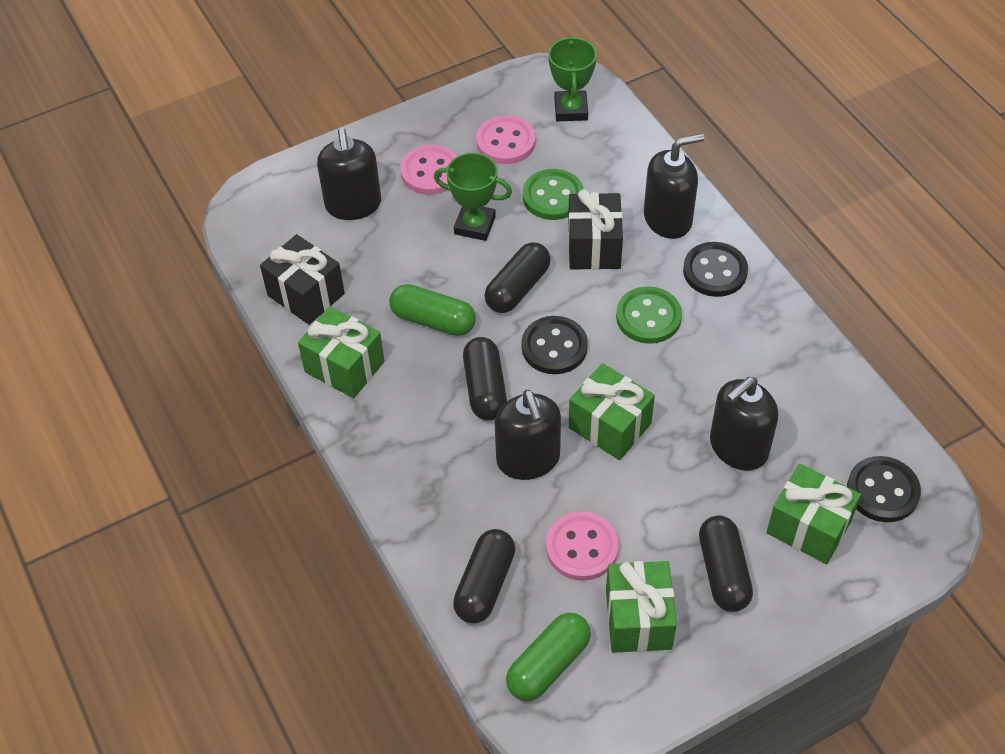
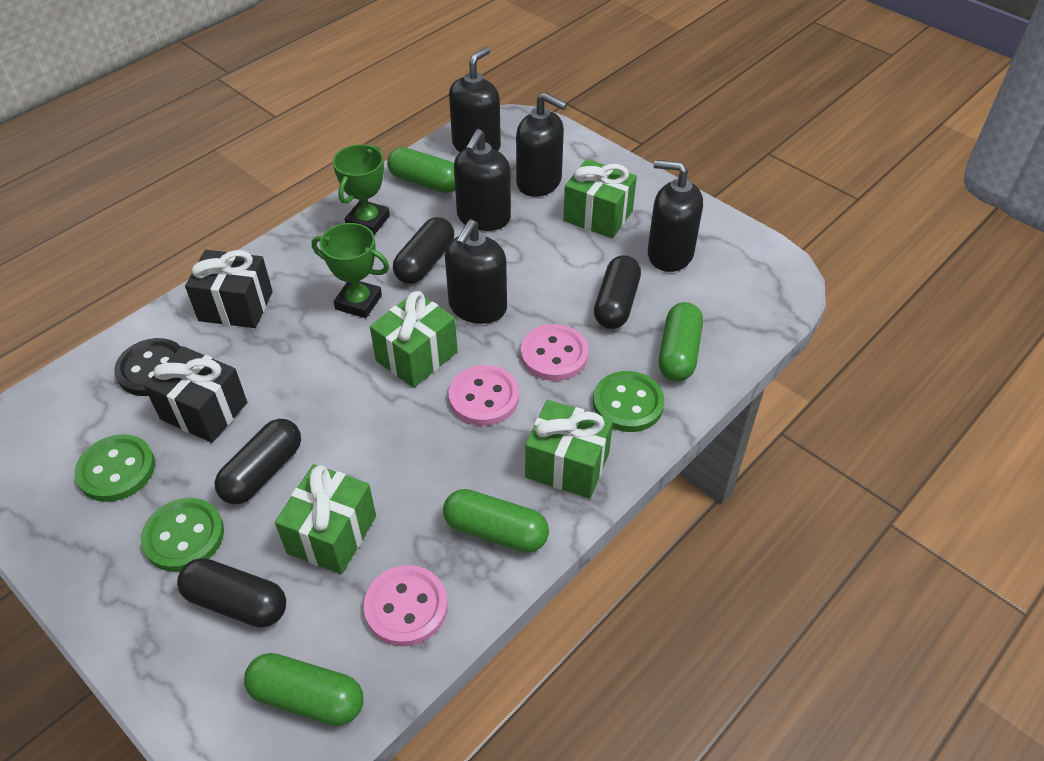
black button: [521,316,588,374] [683,242,748,297] [847,456,921,522] = 3 -> [114,338,181,396] = 1
black soap dispenser: [317,128,381,220] [495,390,561,480] [644,133,705,239] [710,377,778,471] = 4 -> [445,220,507,324] [449,47,501,152] [454,129,511,231] [516,93,567,197] [648,160,703,272] = 5
green button: [523,169,584,220] [616,286,682,344] = 2 -> [75,434,155,502] [141,498,224,572] [593,371,665,432] = 3
green capsule: [390,284,476,336] [506,613,591,701] = 2 -> [244,653,364,726] [387,147,455,193] [443,489,549,553] [659,302,703,381] = 4

